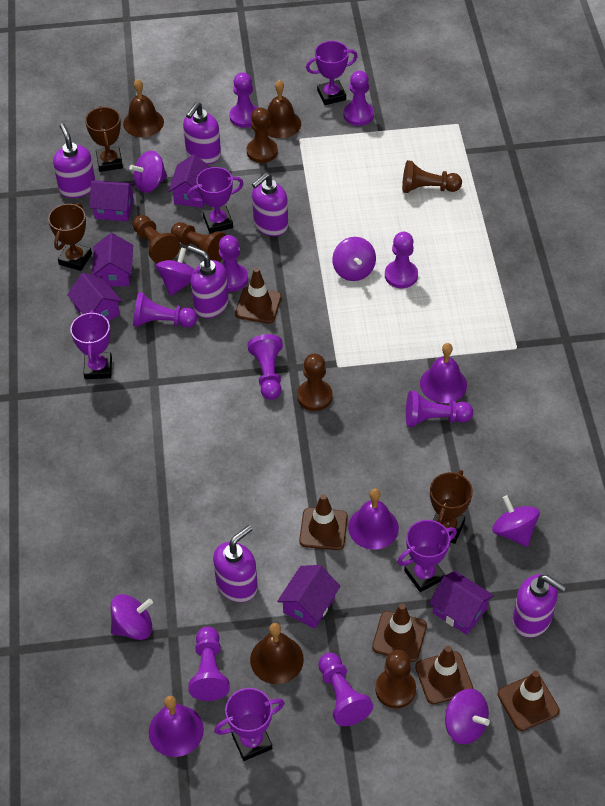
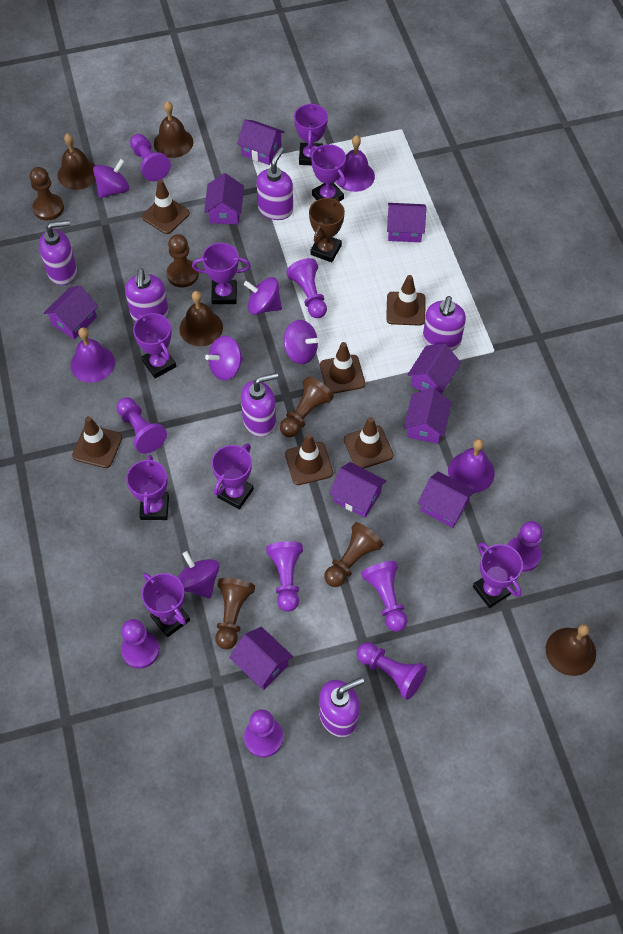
brown bell: [123,79,164,137] [250,623,304,684] [267,80,301,138] = 3 -> [58,133,95,190] [154,101,193,158] [179,291,223,346] [546,624,596,676] = 4
brown pawn: [132,215,180,263] [171,222,226,262] [247,107,278,163] [297,354,333,411] [375,650,416,709] [402,160,462,193] = 6 -> [30,167,64,221] [167,234,199,287] [215,578,255,649] [280,377,334,437] [324,522,384,587] = 5
brown traffic cone: [235,268,282,324] [299,494,348,550] [372,603,427,662] [415,646,473,704] [498,671,560,731] = 5 -> [72,416,122,468] [142,179,190,234] [285,434,333,485] [320,342,365,394] [344,417,394,469] [386,275,425,326] = 6
brown trophy: [48,203,92,271] [85,106,123,172] [430,470,473,544] = 3 -> [309,197,345,262] = 1
purple house: [67,273,122,321] [89,180,135,222] [92,233,133,287] [168,154,210,208] [277,565,341,629] [429,571,494,635] = 6 -> [44,286,98,340] [204,173,244,224] [229,627,293,690] [237,120,284,165] [329,462,386,518] [387,203,426,242] [404,388,452,444] [407,343,461,394] [418,471,475,528] = 9
purple spinning top: [110,594,153,640] [129,151,167,193] [156,247,194,296] [332,237,376,281] [445,689,490,744] [492,495,540,547] = 6 -> [93,159,129,198] [177,551,219,599] [205,336,243,381] [244,277,282,315] [283,320,319,364] = 5
purple trophy: [70,310,112,379] [187,167,244,234] [214,688,285,761] [306,41,358,105] [397,520,457,592] = 5 -> [126,454,169,520] [133,313,176,378] [141,573,190,637] [192,243,251,304] [211,443,254,509] [294,102,328,165] [311,144,346,202] [473,542,523,608] = 8

